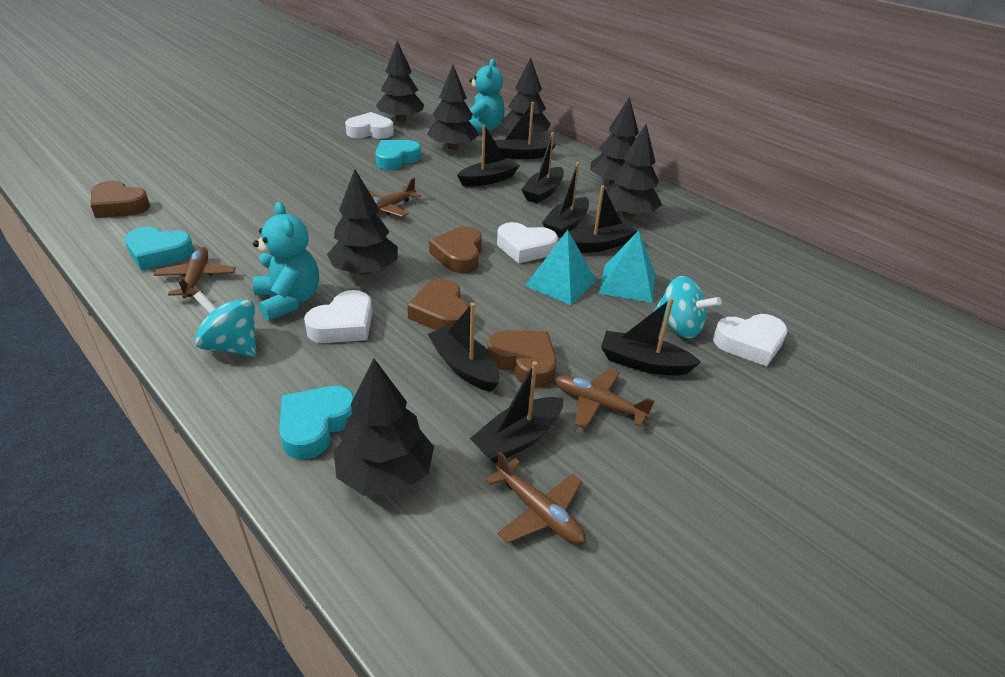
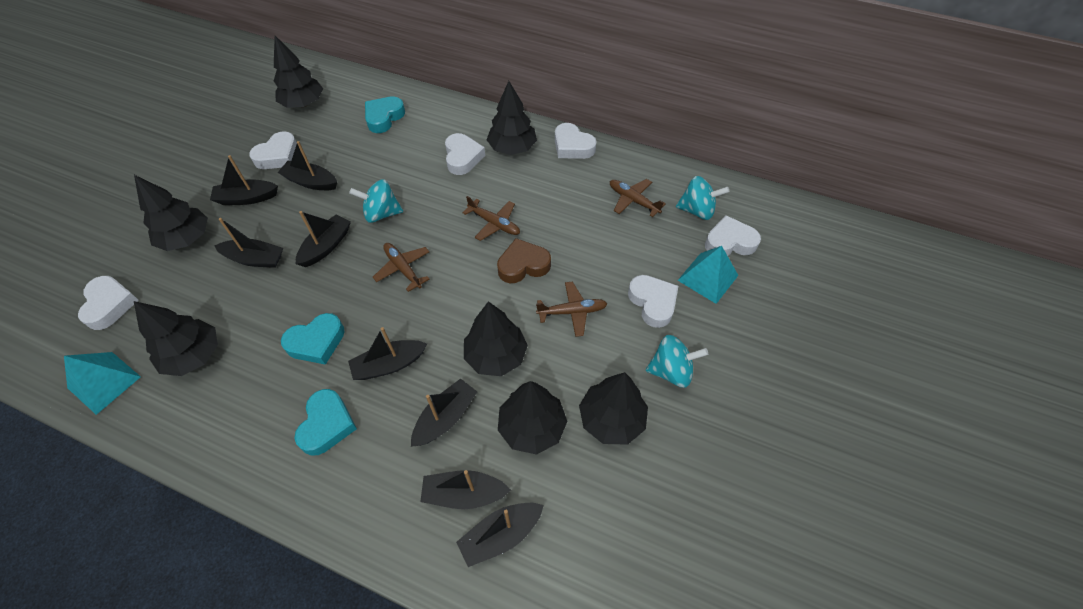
brown heart: [91,181,150,218] [407,279,469,330] [429,227,482,273] [487,330,557,388] = 4 -> [497,238,551,283] = 1
turquoise spinning top: [193,291,256,357] [653,276,722,338] = 2 -> [349,179,403,223] [646,335,708,388] [676,176,729,220] = 3
turquoise teddy bear: [253,202,319,321] [468,59,505,132] = 2 -> none = 0
white heart: [304,290,372,343] [345,112,394,139] [497,222,558,263] [713,314,788,366] = 4 -> [78,276,138,330] [249,131,297,169] [445,133,485,175] [555,123,597,159] [628,275,678,328] [705,215,761,256] = 6

